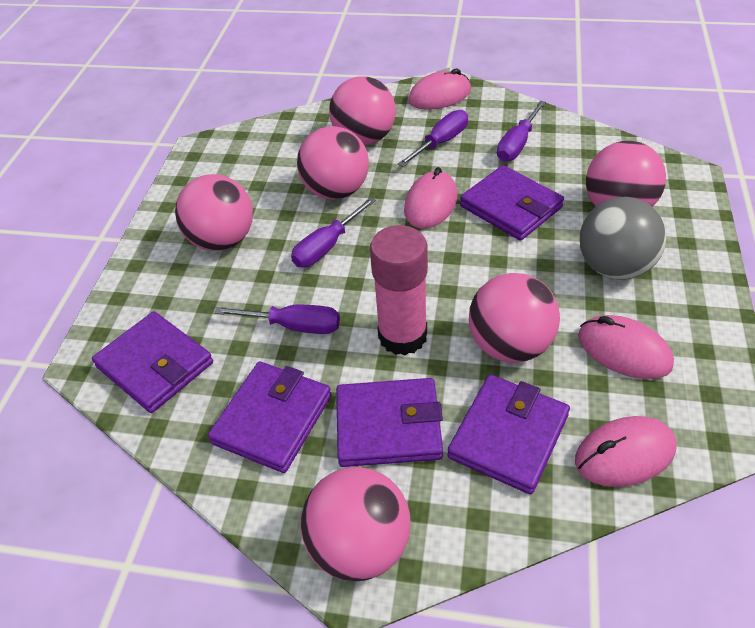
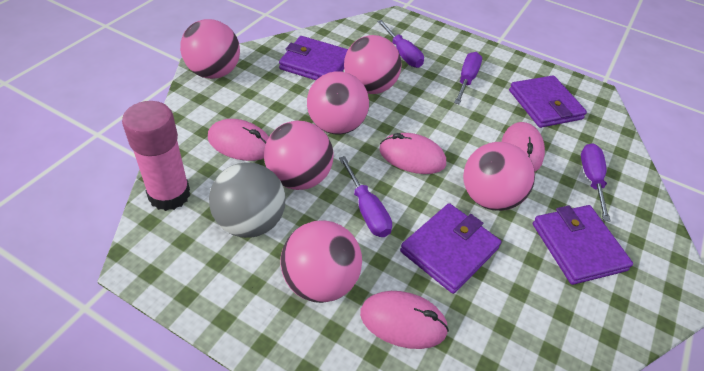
purple wallet: [92,311,213,413] [208,362,332,473] [336,378,443,467] [447,374,570,494] [460,165,564,241] = 5 -> [279,36,348,80] [400,203,501,294] [509,75,587,128] [533,205,633,285] = 4

